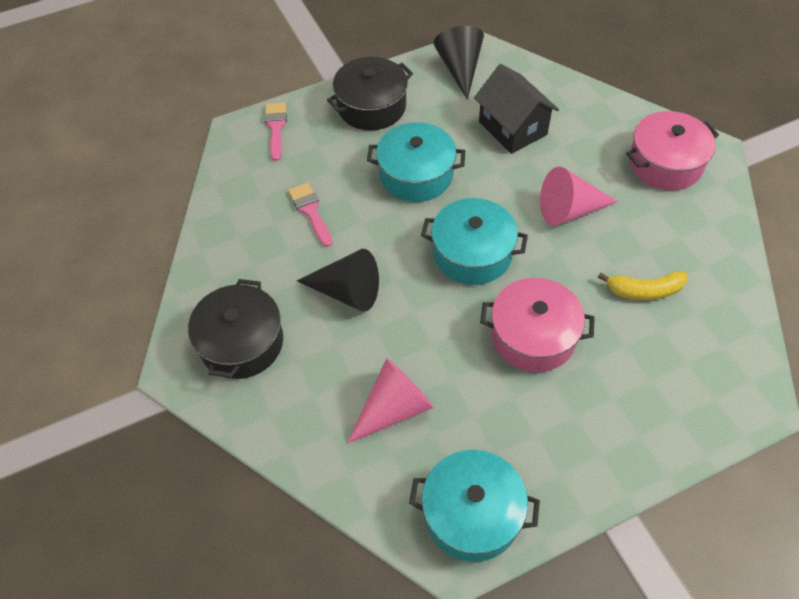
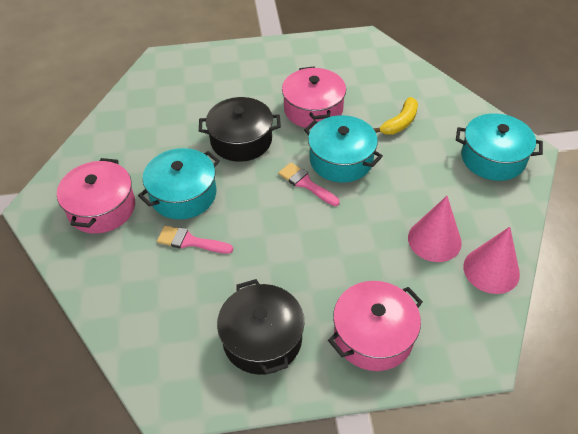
black cone: [297,249,379,312] [433,26,484,100] = 2 -> none = 0
black house: [474,64,559,154] = 1 -> none = 0
pink pot: [480,278,595,372] [626,111,719,191] = 2 -> [57,158,135,234] [282,67,346,129] [328,281,423,371] = 3

